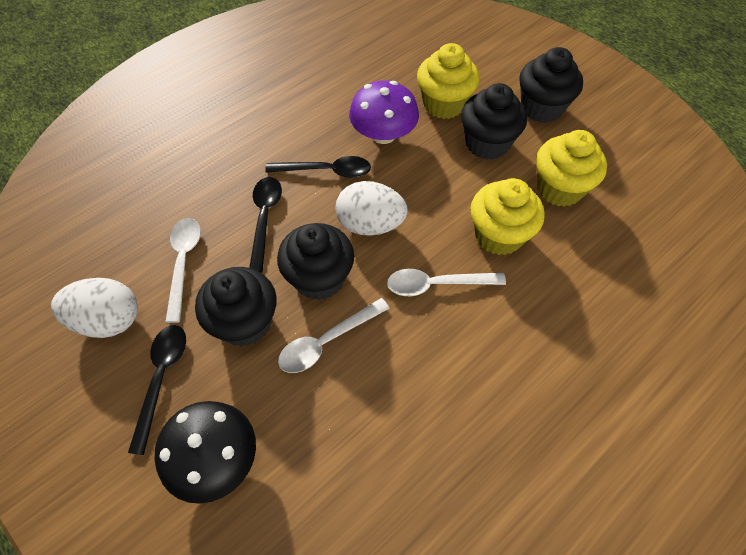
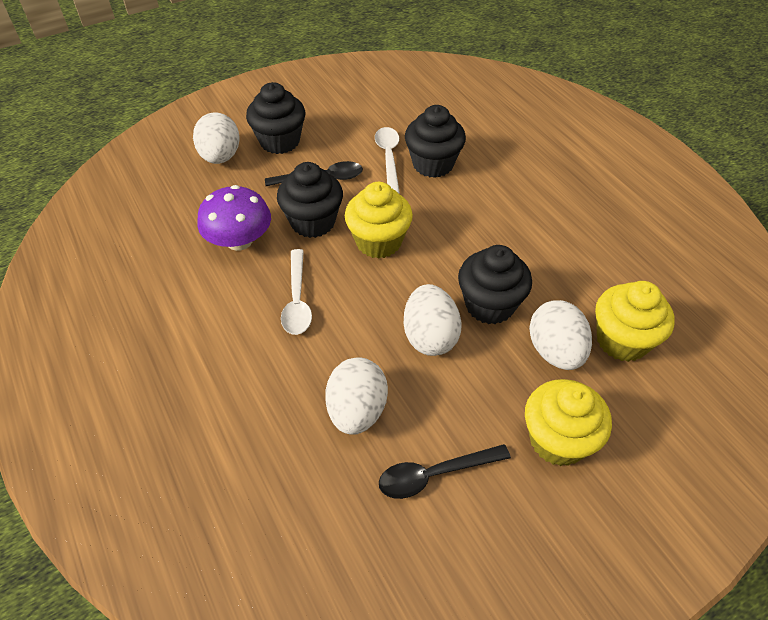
black mushroom: [155,401,256,504] = 1 -> none = 0
black spoon: [128,325,186,455] [249,177,282,273] [265,156,371,178] = 3 -> [265,161,363,186] [379,444,511,499] = 2
white egg: [51,278,138,338] [336,181,408,236] = 2 -> [193,112,240,164] [325,357,388,435] [404,284,462,356] [529,300,592,370] = 4
white spoon: [165,218,201,323] [278,298,390,373] [387,269,506,296] = 3 -> [281,249,312,335] [375,127,400,193] = 2

